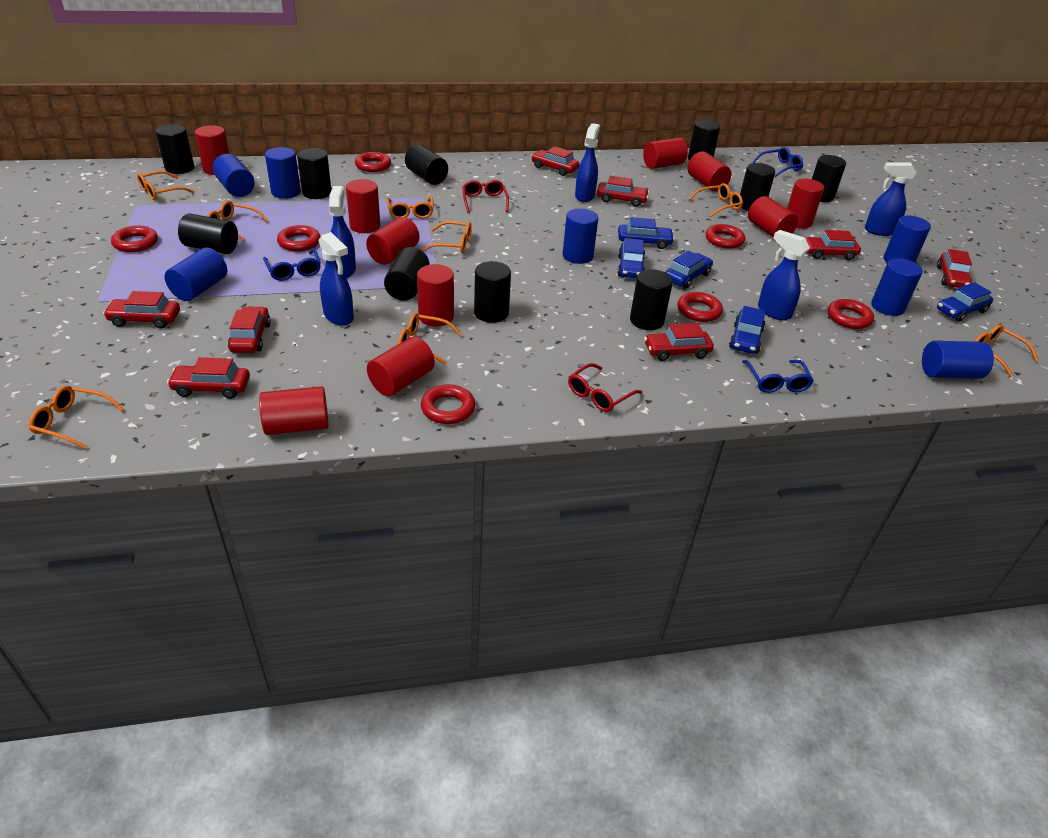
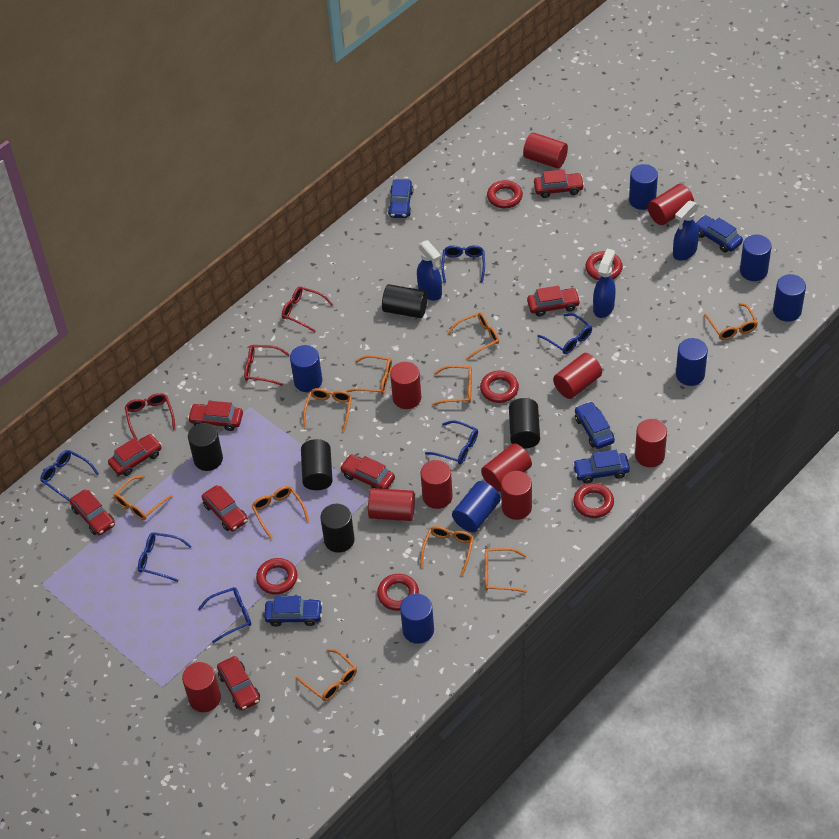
black cylinder: [155,124,194,174] [178,214,238,254] [297,148,331,199] [384,247,429,301] [405,144,448,185] [474,261,511,323] [630,269,673,330] [688,120,720,161] [740,163,775,211] [812,155,846,202] = 10 -> [188,423,223,471] [301,439,333,490] [320,504,355,553] [382,284,427,318] [509,398,540,449] = 5
blue glasses: [263,249,321,281] [742,360,814,393] [752,147,803,177] = 3 -> [40,450,99,502] [138,532,192,582] [198,587,251,643] [425,421,478,464] [441,245,485,283] [537,313,592,354] = 6
blue spray bottle: [319,232,354,326] [329,186,356,278] [575,123,600,202] [758,230,810,320] [865,162,917,236] = 5 -> [417,240,442,301] [593,249,616,318] [673,201,699,261] = 3
orange glasses: [29,386,124,449] [137,171,194,200] [207,201,268,241] [386,197,434,219] [398,313,462,365] [422,221,472,253] [688,183,743,217] [974,324,1039,377] = 8 -> [114,476,173,520] [251,486,309,539] [296,649,357,701] [303,388,352,432] [346,355,392,395] [421,526,474,576] [432,365,472,406] [447,312,499,361] [485,548,527,593] [704,303,758,340] = 10
red glasses: [462,180,509,213] [568,363,642,412] = 2 -> [125,393,175,440] [244,345,290,386] [282,287,333,332] = 3
red ring: [111,225,158,252] [277,225,321,251] [355,152,391,172] [421,384,475,424] [677,292,723,322] [706,224,745,249] [828,299,874,329] = 7 -> [256,558,297,595] [377,574,419,611] [480,371,519,403] [487,180,523,208] [573,483,614,518] [585,251,623,280] = 6

